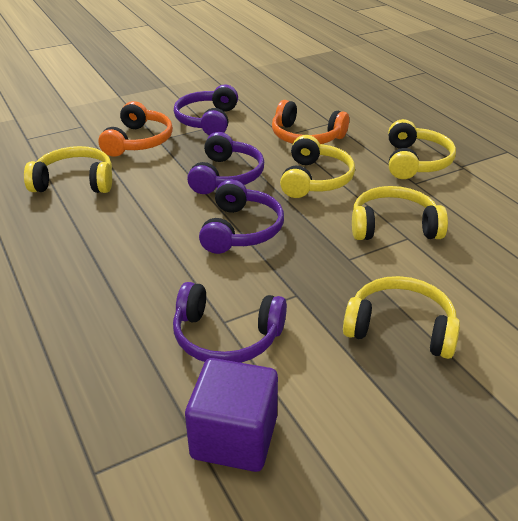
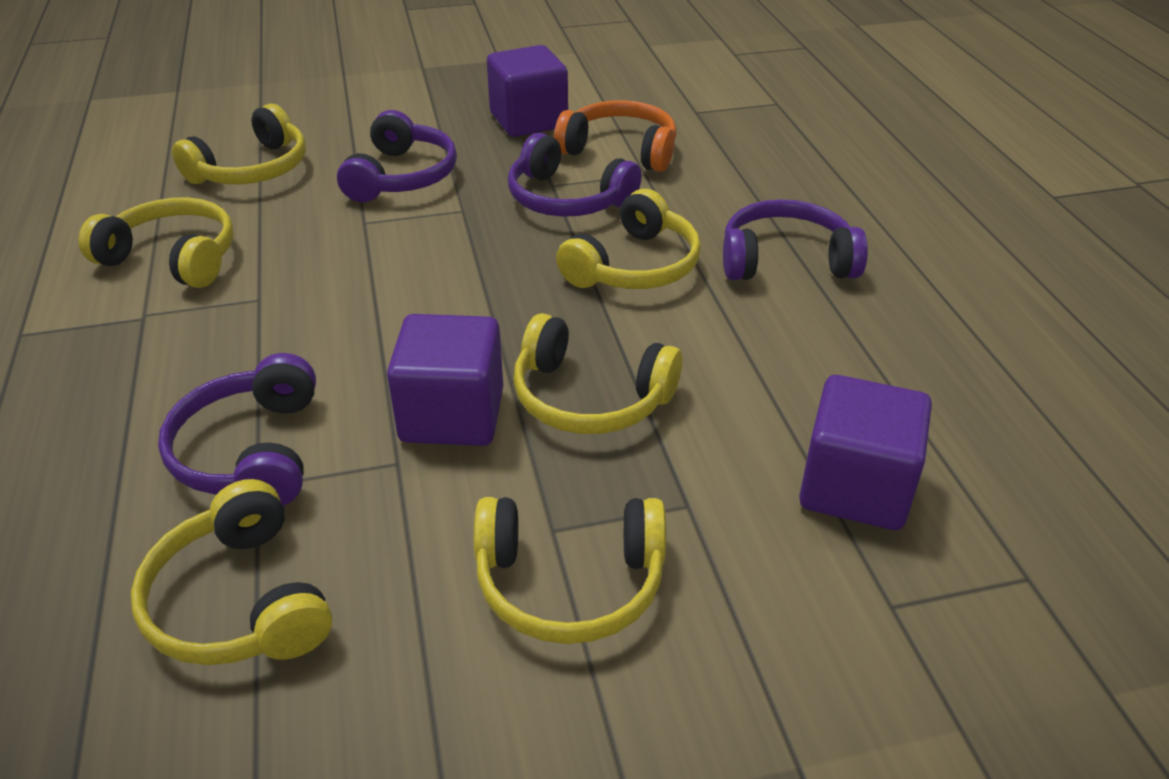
orange headphones: [98,101,173,157] [272,100,349,144] = 2 -> [554,100,677,172] = 1
purple cube: [185,358,278,472] = 1 -> [387,314,503,446] [487,45,568,137] [799,375,932,530] = 3
yellow headphones: [24,146,112,193] [280,135,355,198] [343,276,460,359] [352,186,448,240] [388,119,456,179] = 5 -> [78,197,234,288] [131,479,332,665] [172,104,306,184] [474,497,666,644] [513,313,683,434] [556,189,701,289] = 6

